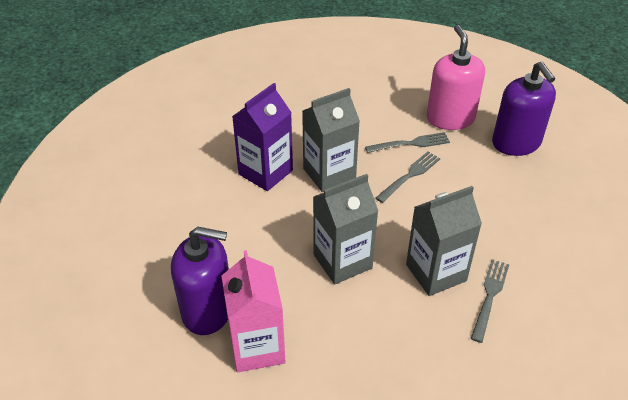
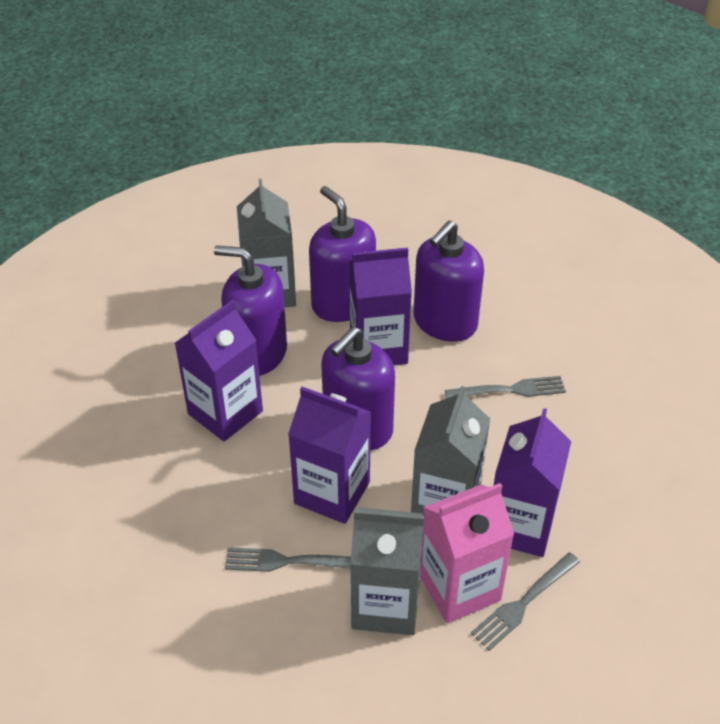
pink soap dispenser: [427,25,485,130] = 1 -> none = 0
purple carton: [232,83,293,191] = 1 -> [175,300,263,441] [288,387,371,524] [349,247,412,365] [494,408,571,557] = 4
purple soap dispenser: [171,227,229,335] [492,61,556,156] = 2 -> [214,245,287,376] [309,186,376,322] [321,327,395,450] [413,221,484,342] = 4

